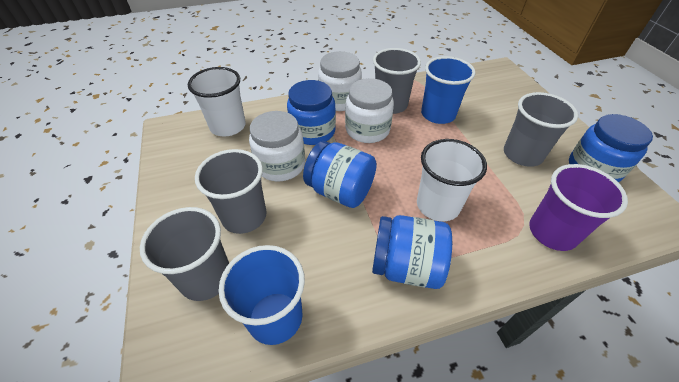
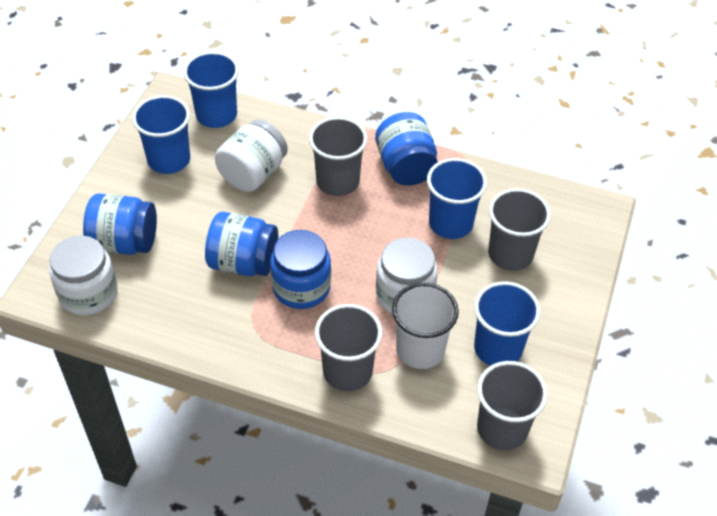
blue cup: [219,245,305,345] [421,56,476,124] = 2 -> [132,95,190,174] [183,51,239,128] [427,158,487,239] [474,281,541,366] = 4
purple cup: [529,164,628,251] = 1 -> none = 0
white cup: [188,67,246,136] [417,139,487,221] = 2 -> [392,283,459,369] = 1

